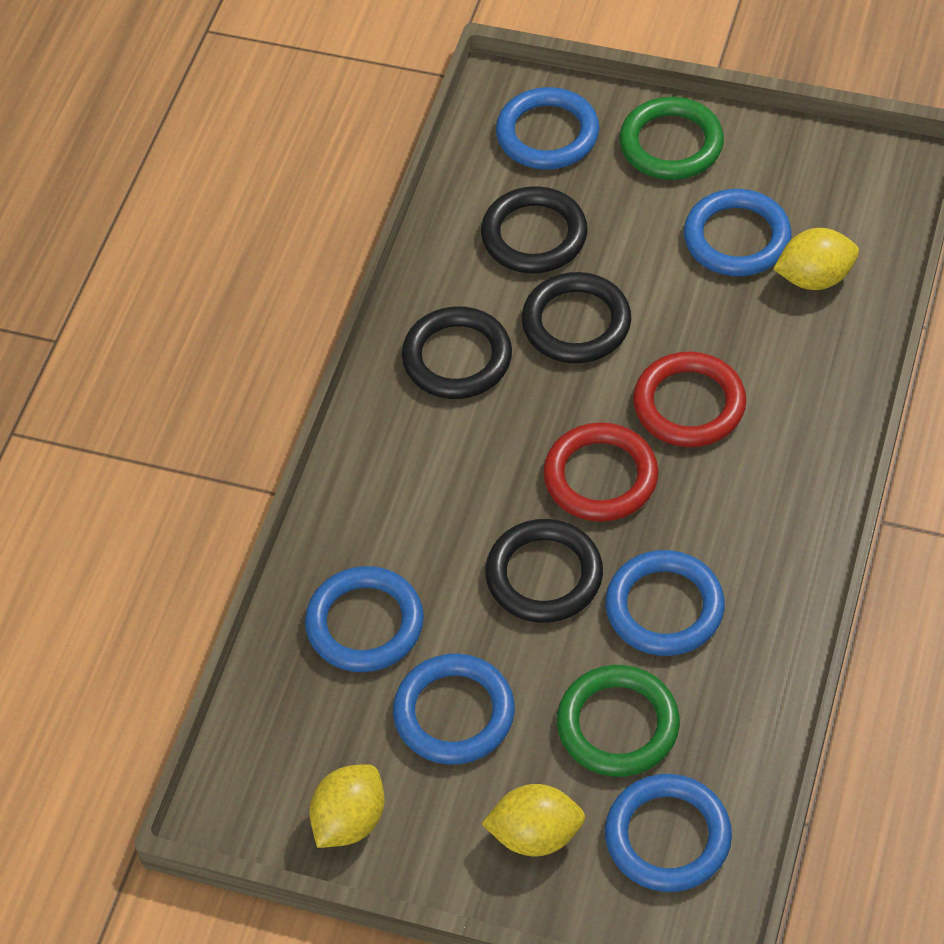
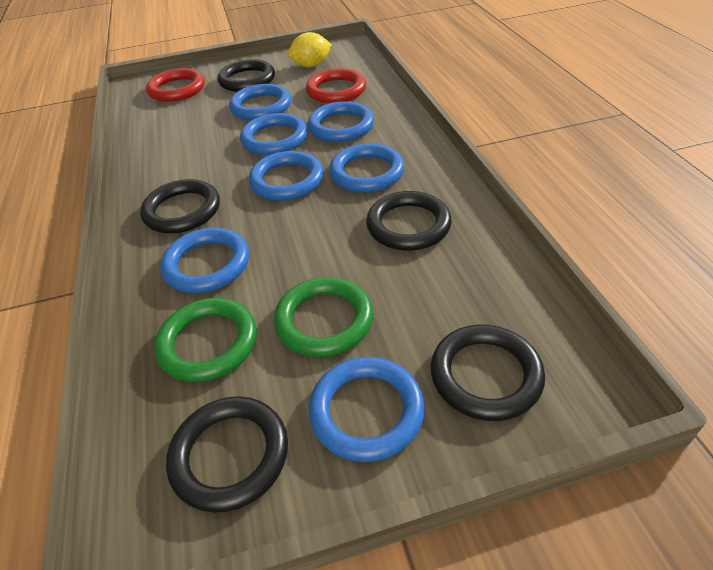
black ring: [402,306,512,399] [481,186,588,273] [485,519,603,623] [522,272,631,363] = 4 -> [140,179,220,234] [166,396,288,513] [217,59,275,92] [366,191,452,251] [431,324,545,421] = 5
blue ring: [305,566,424,672] [393,654,515,765] [496,87,599,170] [605,550,725,656] [605,774,732,892] [684,189,792,276] = 6 -> [160,228,249,293] [229,84,291,120] [240,113,308,155] [249,151,324,201] [307,101,374,142] [309,357,425,462] [329,143,405,193] = 7
yellow lemon: [309,764,385,848] [482,784,585,856] [773,228,859,290] = 3 -> [288,32,332,67] = 1

